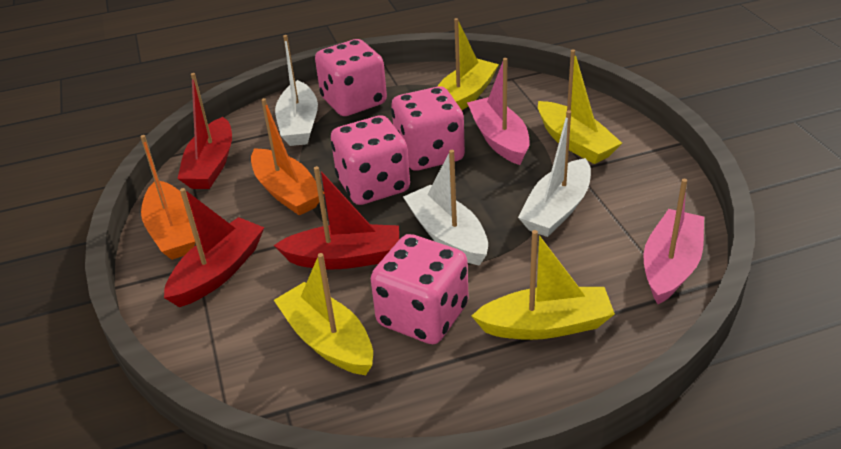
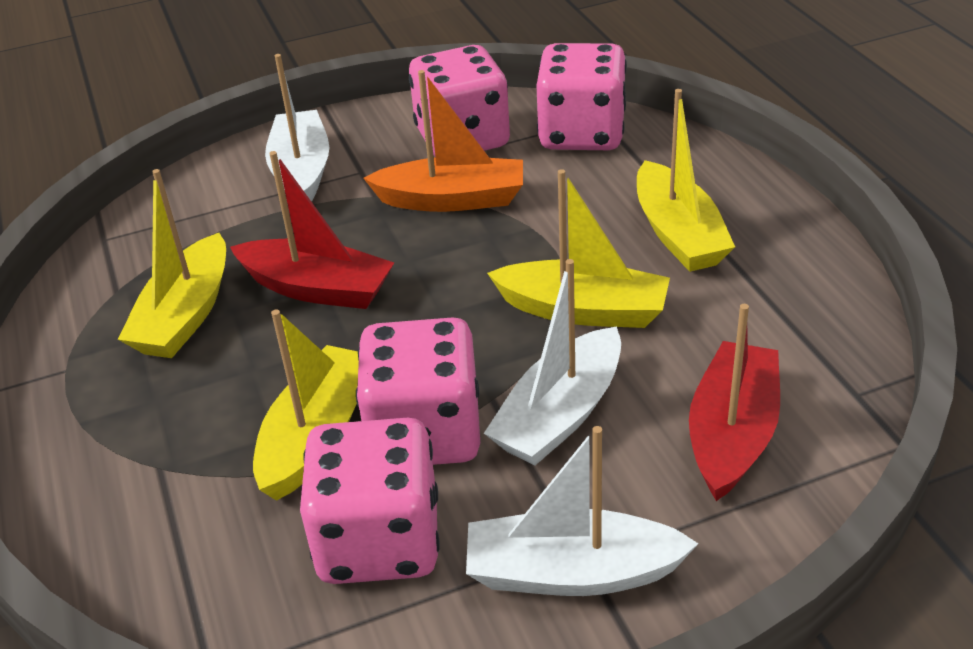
orange boat: [140,135,195,260] [251,98,324,215] = 2 -> [363,70,523,212] = 1
pink boat: [467,58,530,165] [644,179,704,304] = 2 -> none = 0
red boat: [164,188,264,307] [177,73,232,189] [274,166,399,269] = 3 -> [230,151,394,309] [689,304,780,501] = 2

